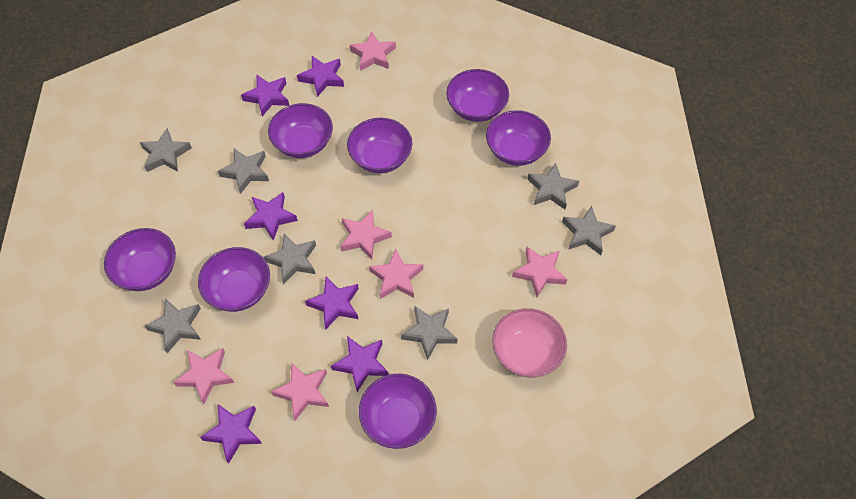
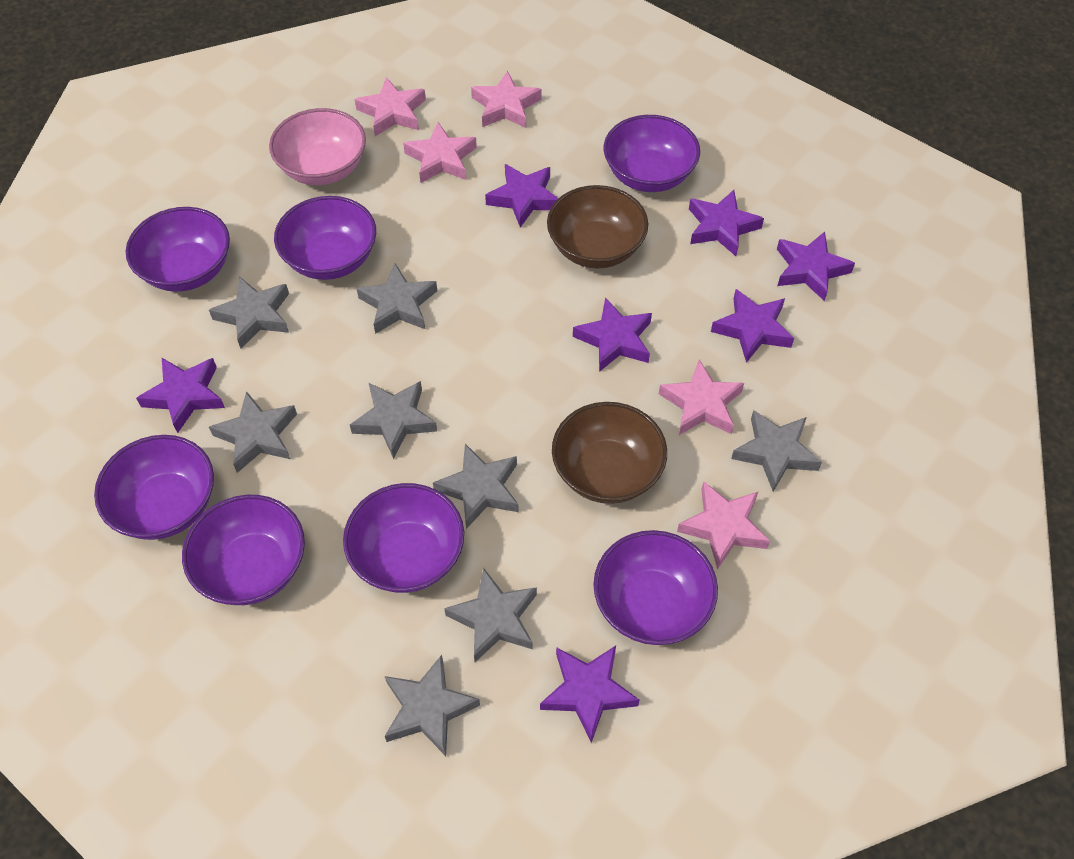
brown bowl: none = 0 -> [547,185,648,268] [552,402,667,504] = 2
grey star: [140,128,192,172] [145,299,201,353] [218,148,269,194] [264,233,316,285] [401,306,458,360] [528,163,579,209] [562,206,616,255] = 7 -> [209,276,289,349] [209,391,297,473] [350,381,437,459] [356,263,437,334] [385,655,480,756] [433,444,519,529] [444,568,537,662] [731,410,822,492] = 8
pink star: [173,348,234,404] [271,362,329,421] [340,210,392,260] [350,31,396,71] [369,249,423,299] [512,247,567,297] = 6 -> [355,77,426,136] [403,122,477,183] [471,71,541,128] [659,359,744,435] [677,481,770,570] = 5
purple star: [200,404,262,464] [241,75,289,116] [244,192,298,241] [297,56,344,97] [305,276,359,330] [331,336,389,392] = 6 -> [136,358,225,433] [485,164,559,228] [540,646,640,743] [573,298,652,372] [689,190,764,256] [711,289,794,363] [777,232,855,301] = 7

